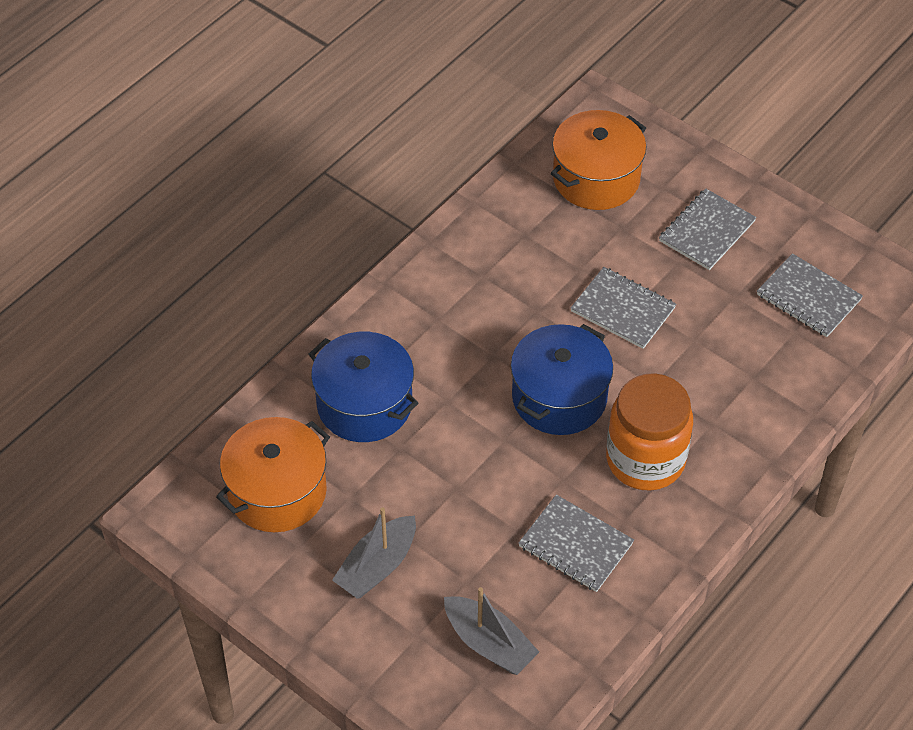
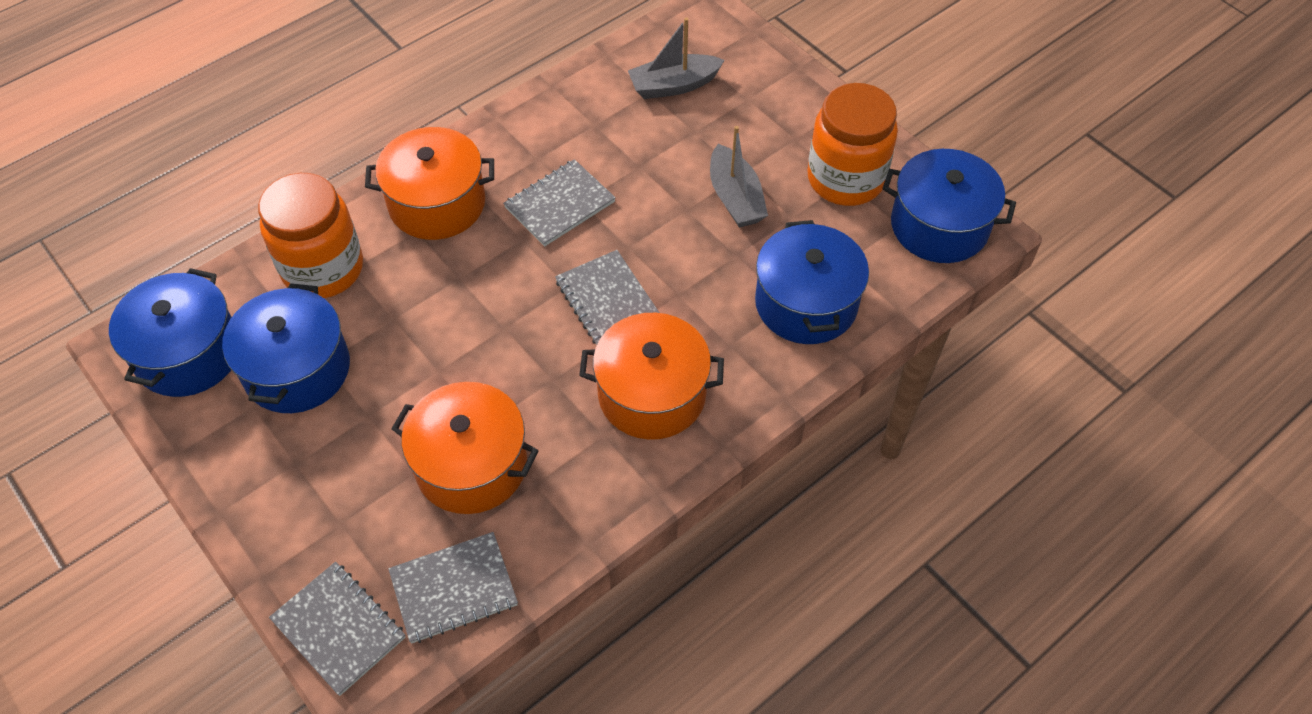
blue pot: [309,332,418,442] [511,324,613,435] = 2 -> [109,268,232,397] [222,283,350,413] [755,220,869,344] [882,149,1016,263] = 4
orange jar: [606,374,693,491] = 1 -> [258,173,363,298] [807,83,898,206] = 2
orange pot: [216,417,330,532] [551,110,646,210] = 2 -> [365,127,494,240] [391,382,539,514] [579,313,724,440] = 3

